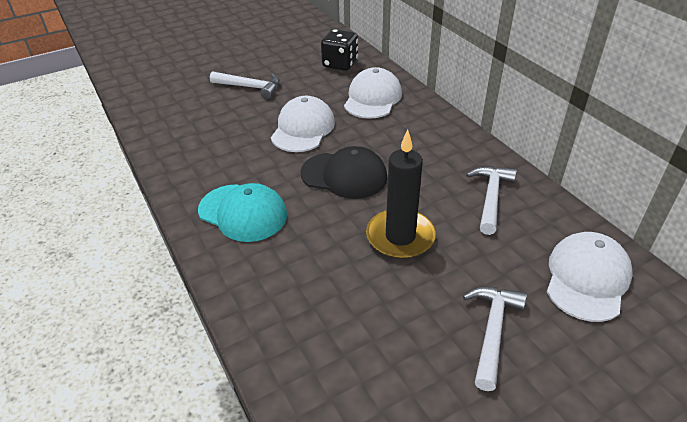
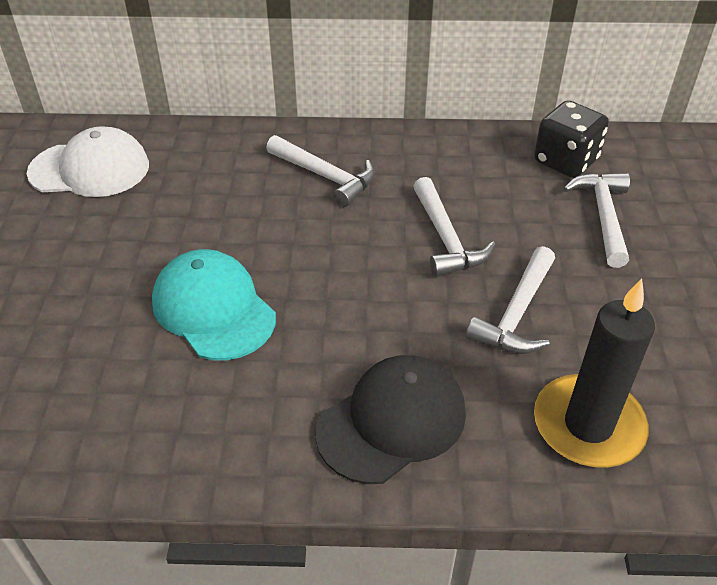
white cap: [271,96,335,152] [344,67,402,119] [547,232,633,322] = 3 -> [27,126,149,197] = 1
white hammer: [210,71,280,99] [463,287,527,391] [466,166,517,235] = 3 -> [266,135,375,207] [413,177,496,277] [466,246,555,354] [563,173,630,268] = 4

